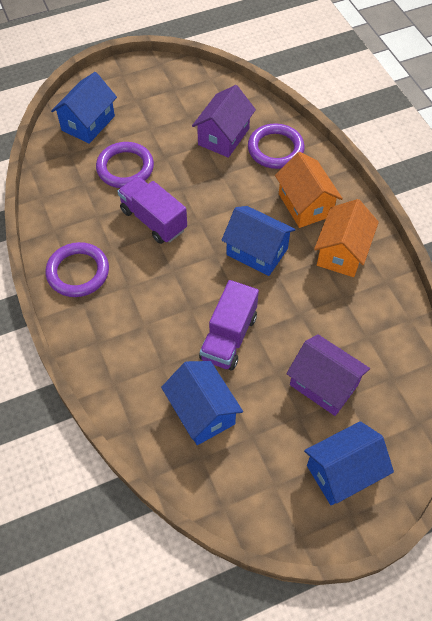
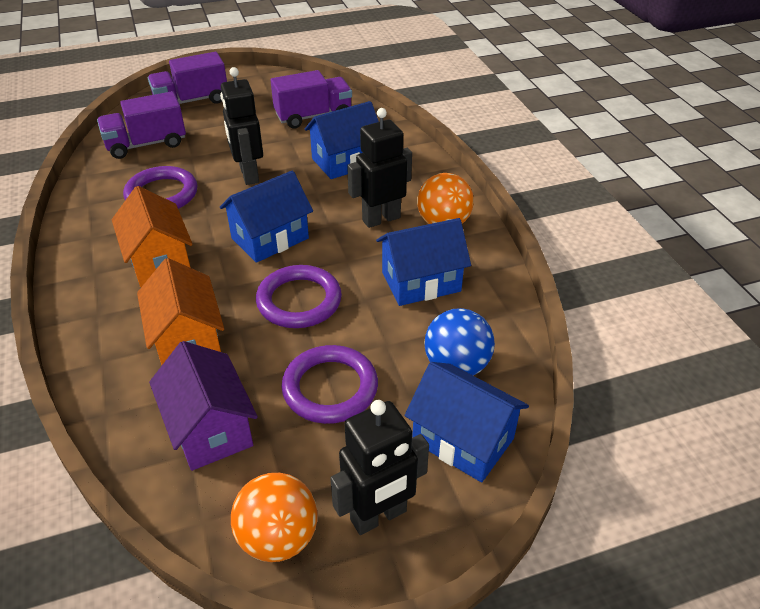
black robot: none = 0 -> [220,67,263,185] [330,400,429,535] [347,108,412,228] = 3
blue ball: none = 0 -> [424,308,495,376] = 1
orange ball: none = 0 -> [231,473,317,562] [417,173,474,224] = 2
purple house: [192,85,256,158] [286,334,370,416] = 2 -> [149,341,258,471] = 1
purple truck: [117,176,187,244] [199,280,259,370] = 2 -> [97,91,186,159] [148,52,227,104] [270,70,352,128] = 3

